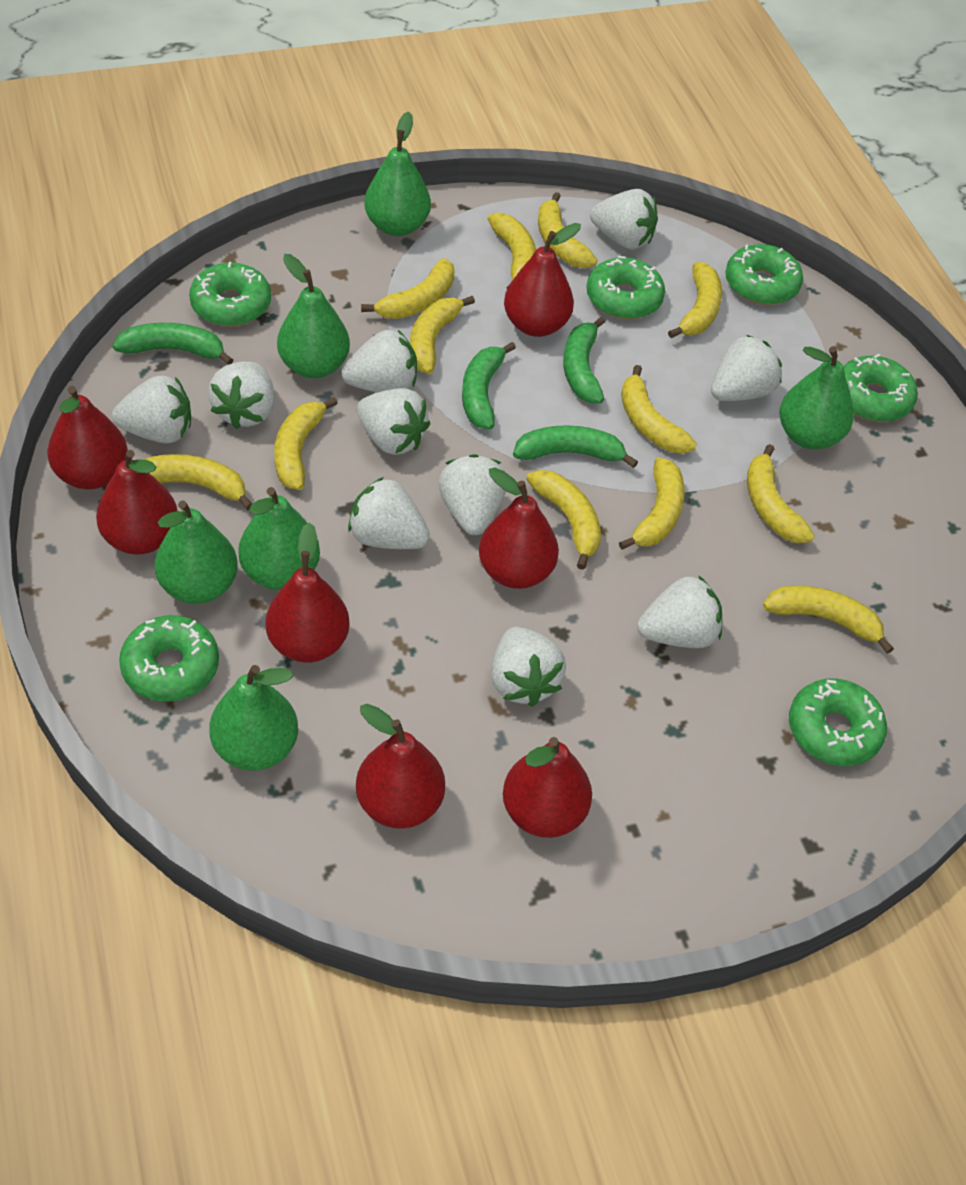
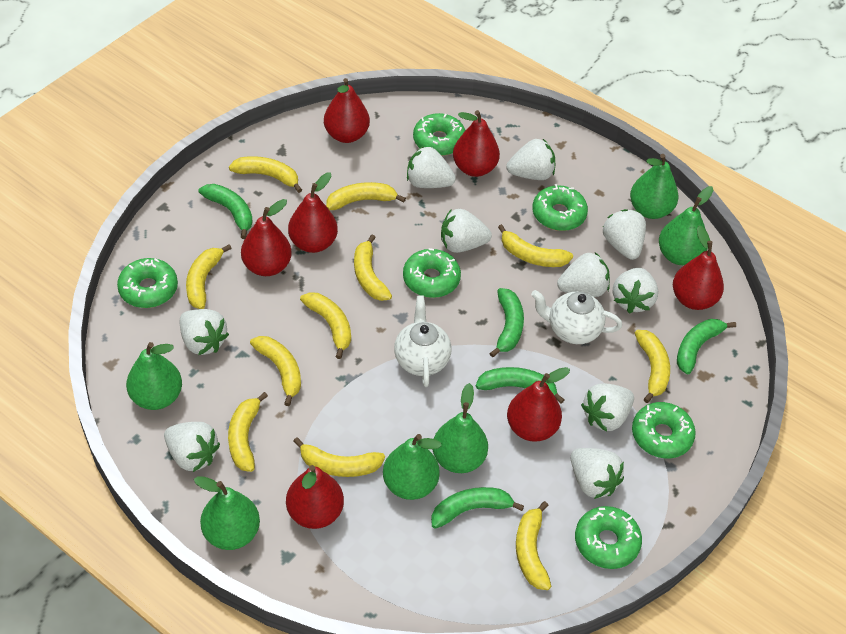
green banana: [113,323,233,365] [462,342,516,429] [513,425,638,468] [563,316,605,403] = 4 -> [199,184,253,239] [431,487,524,529] [476,367,565,404] [489,288,524,358] [677,319,736,374] = 5
white teapot: none = 0 -> [394,295,451,387] [531,290,622,344] = 2
yellow banana: [144,454,252,510] [274,397,338,490] [361,258,455,319] [410,296,475,374] [488,213,536,289] [526,470,601,570] [538,192,597,268] [619,457,684,550] [621,365,697,454] [668,262,722,338] [747,444,815,543] [763,586,894,654] = 12 -> [186,244,232,309] [228,392,268,472] [229,156,302,193] [250,336,301,406] [293,437,385,477] [300,292,351,359] [326,182,406,210] [354,235,392,301] [498,224,573,267] [516,501,551,590] [635,330,670,403] = 11

